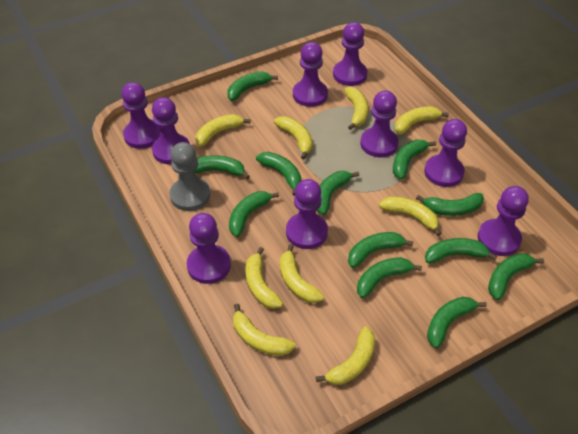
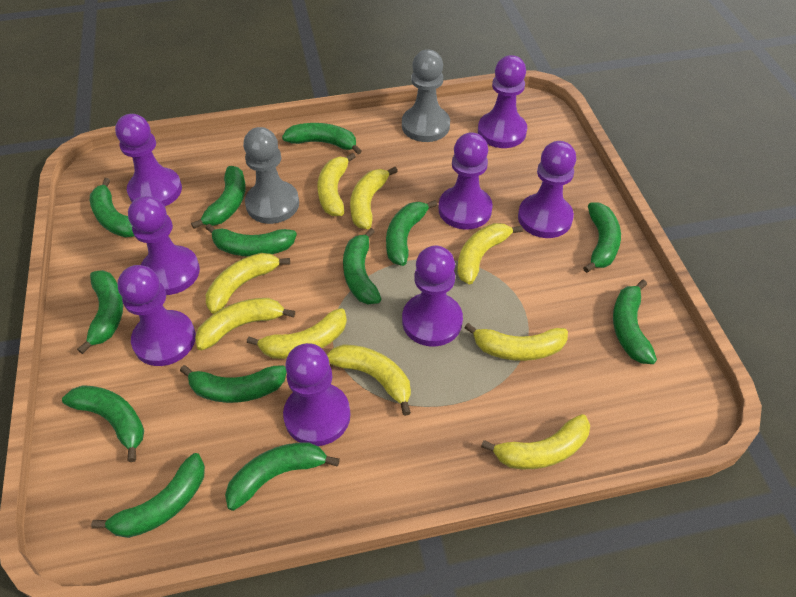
green banana: [194,155,250,179] [228,71,278,101] [229,191,279,237] [256,152,301,196] [316,171,359,215] [348,232,414,268] [357,257,422,298] [393,140,436,179] [416,193,484,216] [425,238,497,263] [427,297,487,348] [488,253,544,300] = 12 -> [62,385,144,462] [77,270,123,354] [90,178,134,237] [91,453,205,538] [180,365,287,403] [191,166,246,229] [206,224,297,257] [225,442,340,511] [282,123,362,154] [343,228,381,304] [386,200,437,266] [583,202,621,273] [613,280,657,364] = 13
grey pawn: [169,142,210,211] = 1 -> [243,127,299,224] [402,50,450,142] = 2
purple pawn: [121,82,160,149] [152,97,190,164] [187,213,231,284] [286,179,328,249] [293,42,328,107] [333,22,367,86] [360,90,399,157] [424,119,467,187] [478,186,529,256] = 9 -> [115,114,182,206] [118,265,196,366] [128,196,200,295] [283,343,351,446] [402,246,463,346] [438,132,493,230] [478,55,527,148] [518,141,576,238] = 8

